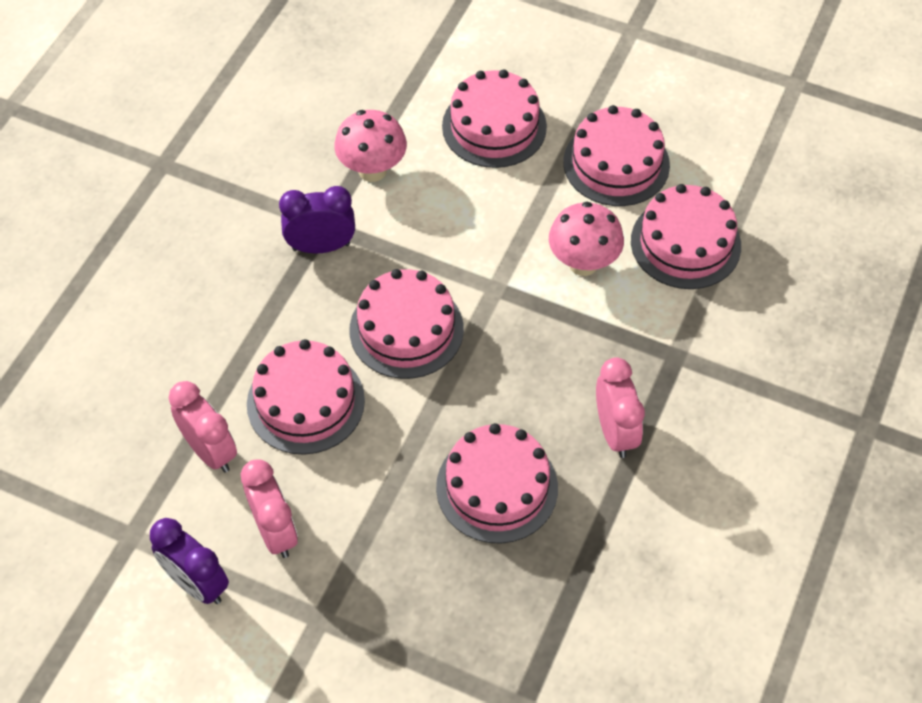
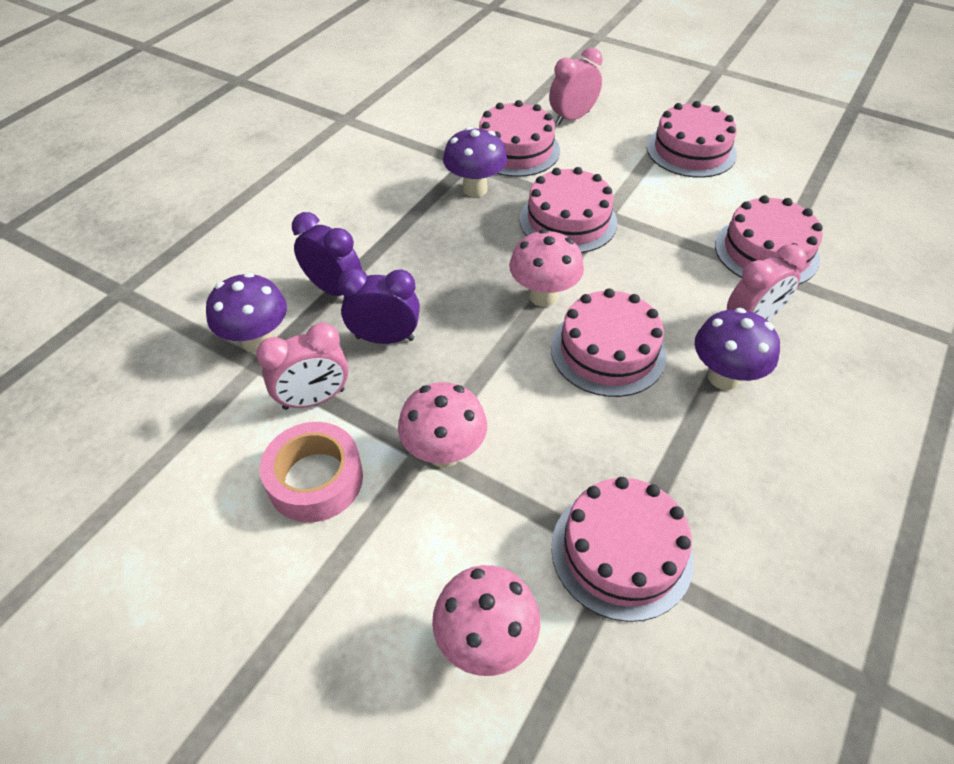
pink mushroom: [334,110,407,182] [549,202,624,276] = 2 -> [398,382,487,468] [432,565,540,676] [509,229,584,307] = 3
pink tape: none = 0 -> [260,422,363,522] = 1
purple mushroom: none = 0 -> [206,273,287,353] [443,127,507,197] [695,308,780,390] = 3

